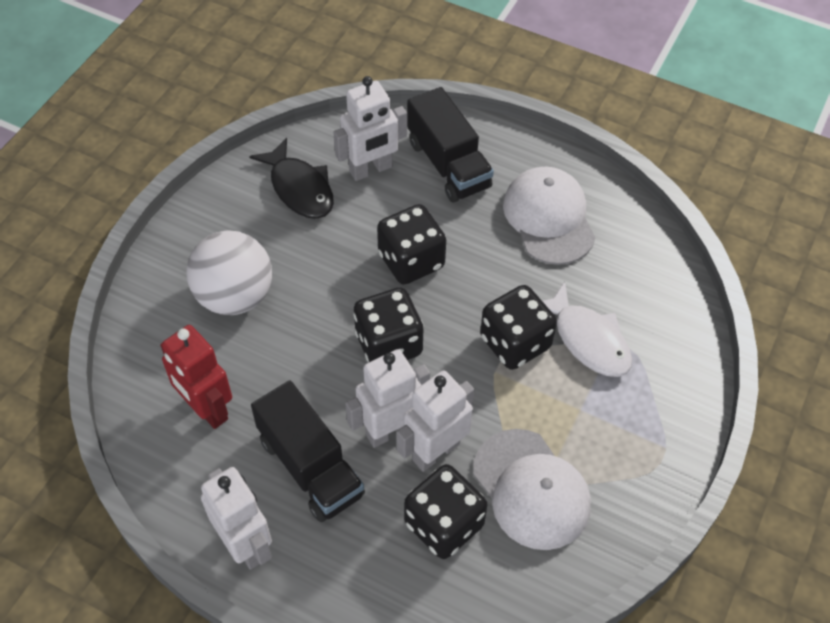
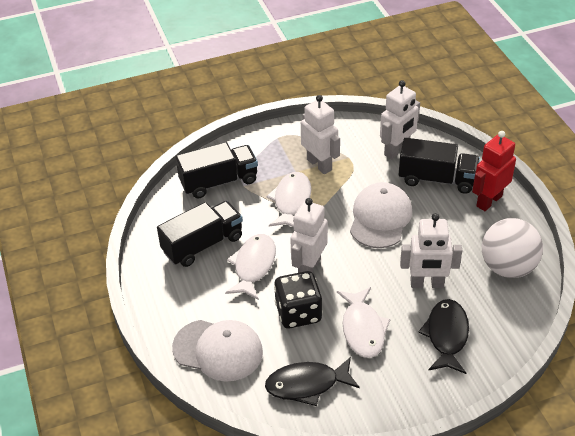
black dice: [353,288,424,363] [377,204,446,284] [404,464,487,559] [480,285,557,370] = 4 -> [274,271,323,328] = 1
black fish: [249,138,334,219] = 1 -> [265,357,360,406] [418,299,469,374] = 2
black truck: [251,380,365,522] [407,87,494,203] = 2 -> [157,201,243,267] [176,142,258,198] [398,138,480,194] = 3
white fish: [543,282,632,377] = 1 -> [225,234,276,300] [266,172,311,227] [337,287,391,358] = 3

